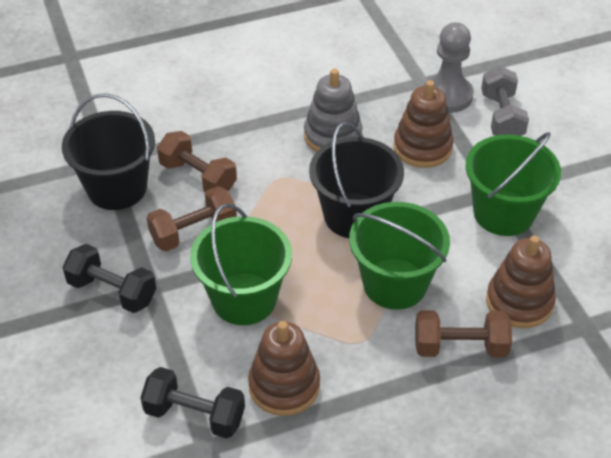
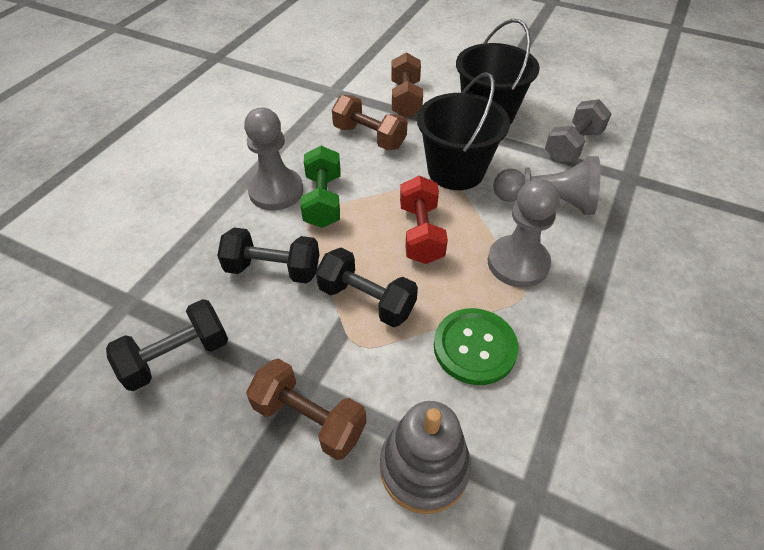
black dumbbell: [62,244,156,313] [140,367,245,438] = 2 -> [106,299,228,391] [217,227,319,284] [316,248,418,327] = 3
brown stacking toy: [248,321,320,416] [393,80,454,168] [486,235,556,328] = 3 -> none = 0
green bucket: [190,203,292,325] [349,202,450,310] [465,132,561,236] = 3 -> none = 0
green button: none = 0 -> [434,308,519,385] = 1
green dumbbell: none = 0 -> [300,146,340,228] = 1
grey pawn: [424,22,474,113] = 1 -> [244,108,303,210] [488,179,560,288] [493,156,600,215] = 3
red dumbbell: none = 0 -> [400,176,448,264] = 1

